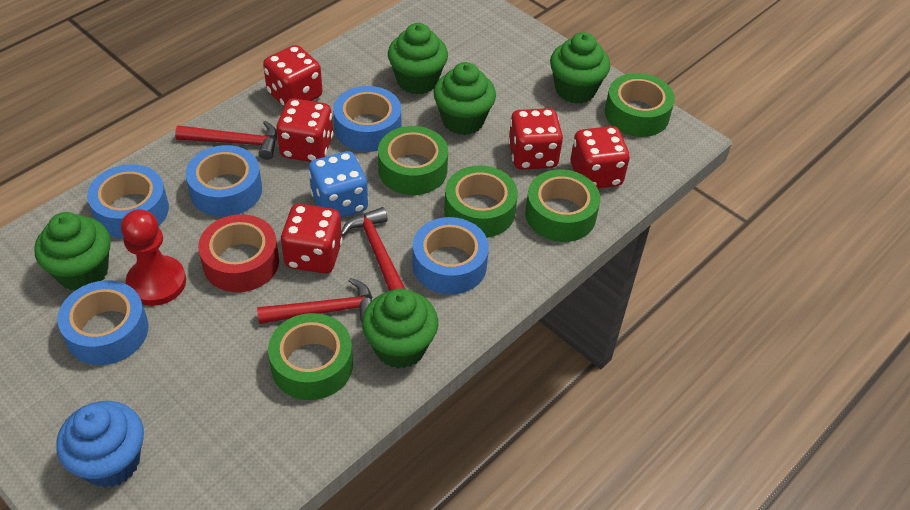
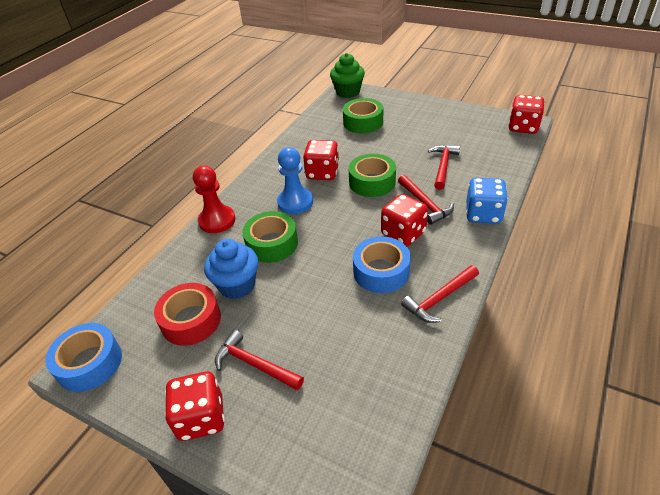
blue pawn: none = 0 -> [277,147,313,214] = 1
blue tape: [57,280,148,365] [87,164,169,238] [186,145,262,217] [333,86,401,152] [412,217,489,295] = 5 -> [45,323,122,392] [353,236,411,293] = 2
green cupcake: [34,212,111,290] [362,288,438,369] [388,23,448,94] [434,62,496,135] [550,32,610,104] = 5 -> [330,53,365,98] = 1
green tape: [268,313,353,400] [378,126,448,195] [444,165,518,238] [525,169,600,242] [605,73,675,137] = 5 -> [242,211,298,263] [343,98,383,133] [348,154,396,197] = 3
red dice: [263,45,322,107] [277,99,334,162] [280,204,343,274] [508,108,563,170] [571,126,630,188] = 5 -> [165,371,225,441] [303,140,339,180] [381,194,428,246] [508,95,545,134] = 4
red hammer: [175,121,277,160] [257,278,373,324] [342,207,405,291] = 3 -> [215,330,304,391] [398,175,454,225] [401,265,479,323] [428,145,460,190] = 4

